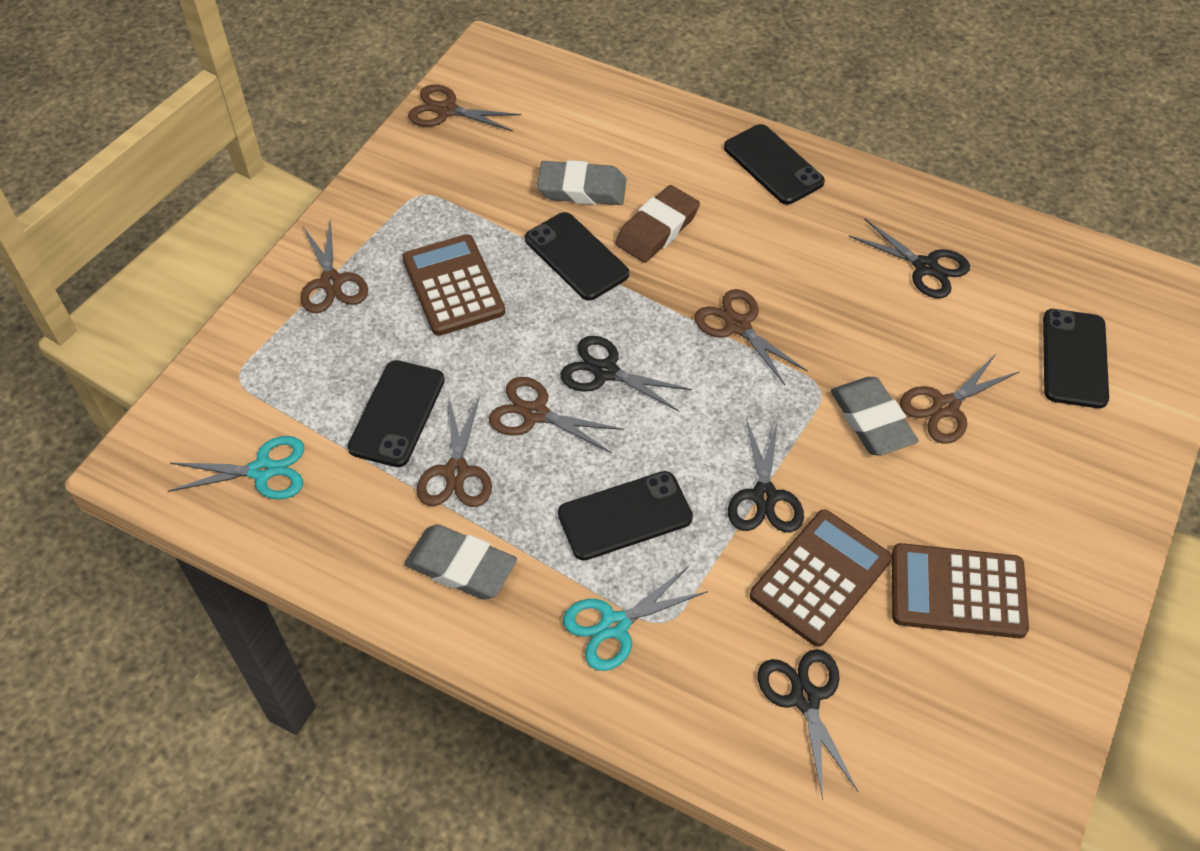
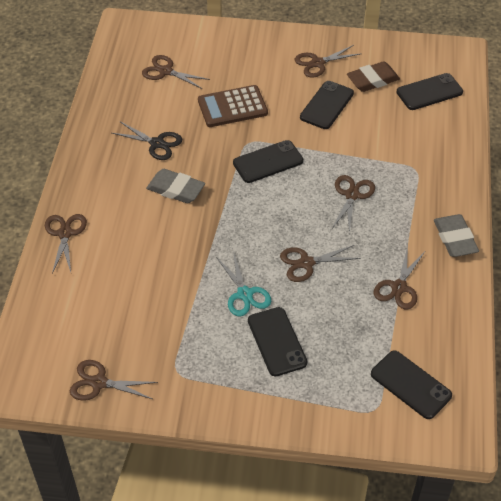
black scissors: [560,336,692,412] [728,418,804,532] [758,649,858,800] [849,218,970,298] = 4 -> [112,122,182,160] = 1
brown calculator: [402,234,505,336] [750,509,892,647] [892,543,1029,638] = 3 -> [198,85,268,127] = 1
brown scissors: [300,219,368,313] [408,84,521,132] [417,396,492,507] [489,377,624,453] [694,289,808,385] [900,354,1020,443] = 6 -> [45,214,87,274] [70,360,158,401] [142,55,210,89] [280,245,360,282] [295,45,362,78] [332,175,375,233] [374,247,426,310] = 7
grey eraser: [404,525,517,600] [537,160,626,205] [831,377,919,456] = 3 -> [146,169,205,203] [434,214,479,257] = 2
turquoise scissors: [168,436,304,500] [563,566,708,671] = 2 -> [216,251,271,317] = 1

